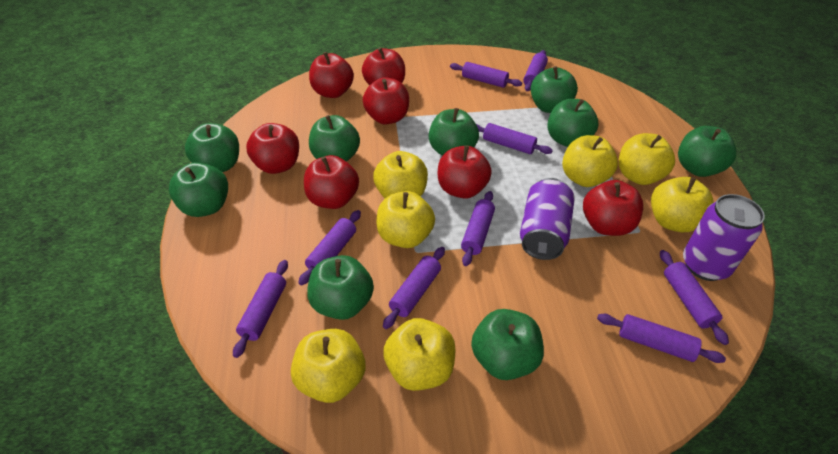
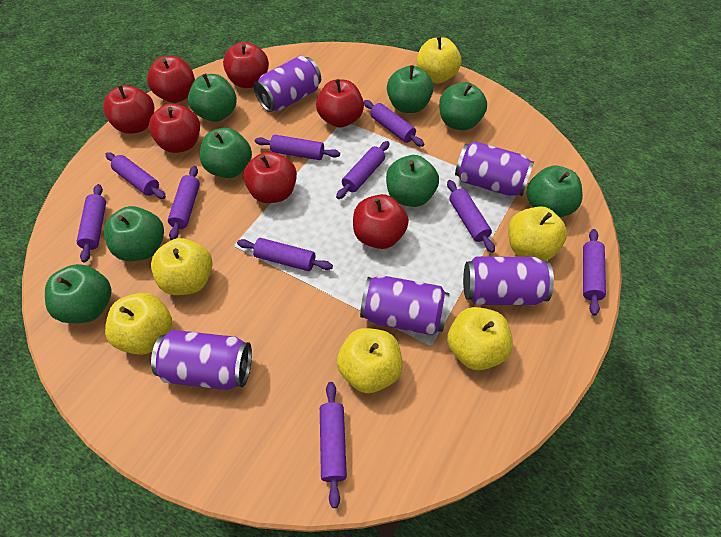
green apple: [169,163,228,217] [185,123,239,172] [307,255,374,320] [309,115,360,162] [429,108,479,155] [471,309,544,380] [531,66,578,113] [547,99,598,147] [678,126,736,177] = 9 -> [45,264,111,323] [104,206,164,261] [188,73,237,122] [200,128,252,178] [386,155,439,207] [387,65,434,113] [439,82,487,130] [526,166,583,217] = 8
purple can: [520,178,575,260] [683,194,765,281] = 2 -> [151,330,252,390] [254,56,321,112] [360,275,450,335] [455,141,534,196] [463,256,554,305] = 5
purple rolling pin: [233,260,288,358] [298,210,361,285] [383,247,445,329] [450,62,522,88] [461,191,495,266] [476,123,553,154] [523,50,548,91] [597,314,726,363] [660,250,729,345] = 9 -> [77,184,106,263] [105,152,166,199] [168,166,200,240] [237,238,333,271] [255,135,340,160] [320,382,347,508] [336,141,390,199] [363,100,424,147] [447,180,495,253] [583,229,606,316] = 10
yellow apple: [291,329,366,403] [373,151,428,198] [376,191,435,248] [383,318,455,391] [562,135,618,187] [619,133,675,185] [651,177,714,232] = 7 -> [105,293,172,355] [151,238,213,295] [337,328,403,393] [417,36,461,84] [447,307,513,370] [508,206,567,261] = 6

